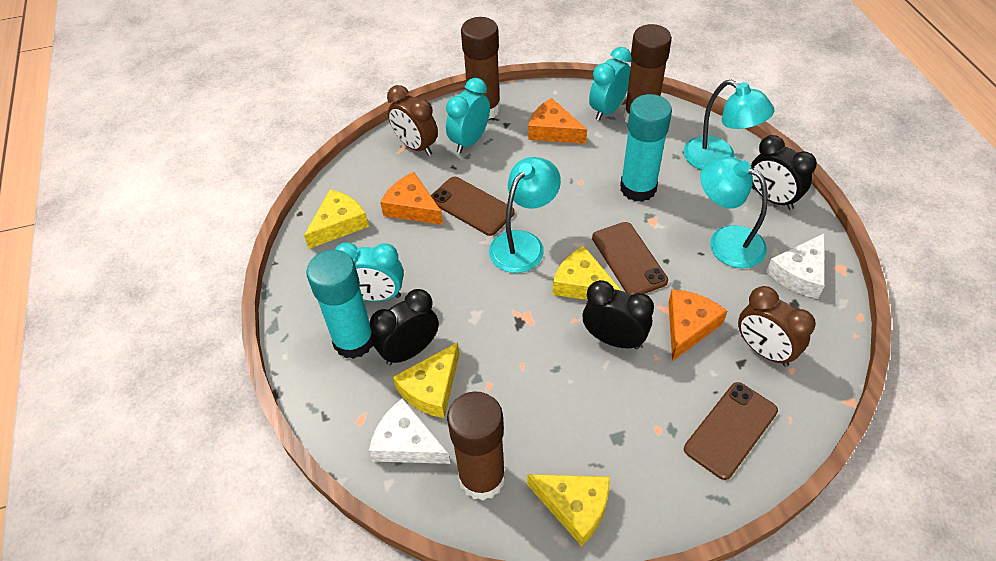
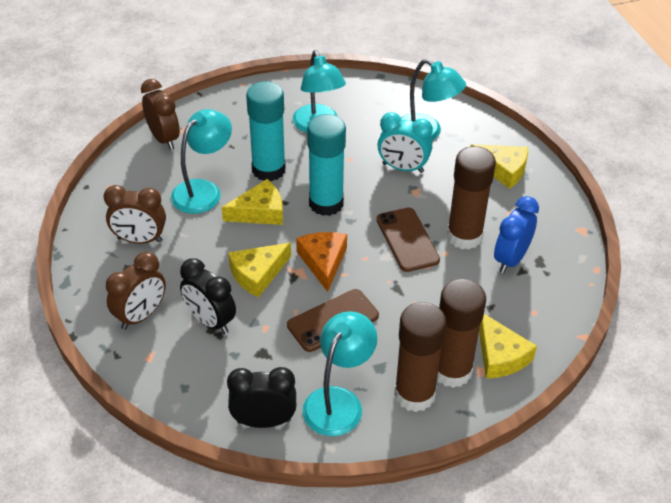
black clock: [370,289,439,365] [583,280,654,349] [751,135,817,210] = 3 -> [180,258,236,334] [227,367,296,428] = 2
blue clock: none = 0 -> [494,196,539,273] = 1
brown clock: [387,85,438,156] [738,286,816,367] = 2 -> [104,185,166,244] [106,252,166,330] [141,79,180,150] = 3
brown phone: [431,177,515,236] [592,222,668,295] [684,382,778,480] = 3 -> [287,289,379,352] [376,208,440,272] = 2
orange cheese: [380,172,443,225] [528,98,587,144] [668,289,727,361] = 3 -> [296,232,347,292] = 1
turquoise clock: [335,242,404,301] [446,78,490,153] [589,47,632,121] = 3 -> [378,112,433,173] = 1
turquoise lamp: [489,157,561,273] [683,80,775,170] [700,157,768,268] = 3 -> [171,109,232,214] [292,50,346,133] [302,311,377,436] [401,59,466,141] = 4
white cheese: [369,398,450,464] [766,233,825,299] = 2 -> none = 0

